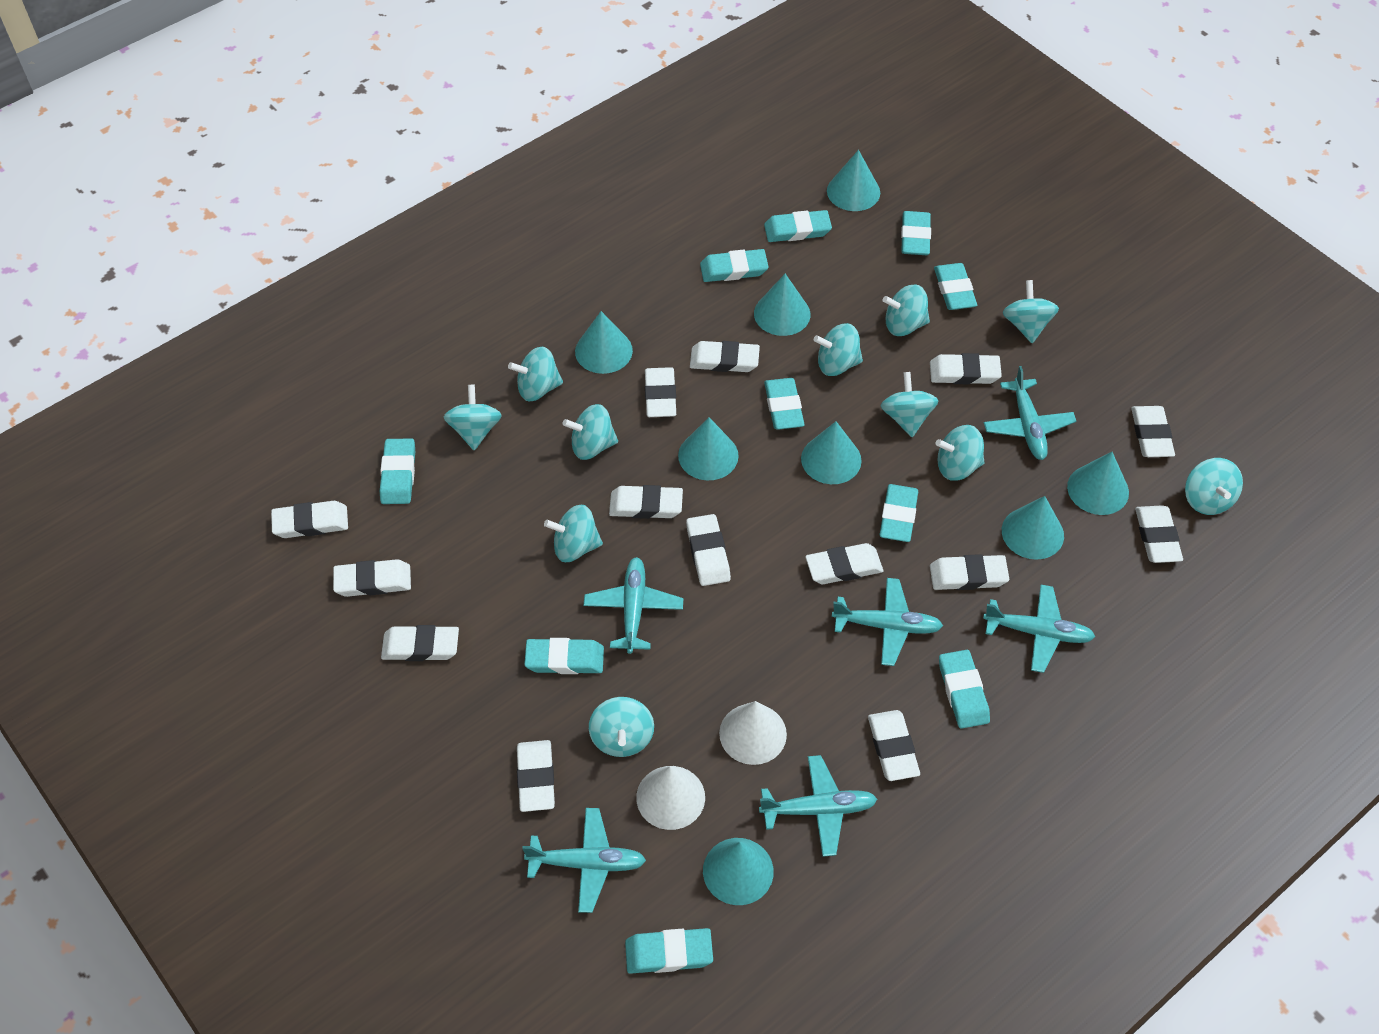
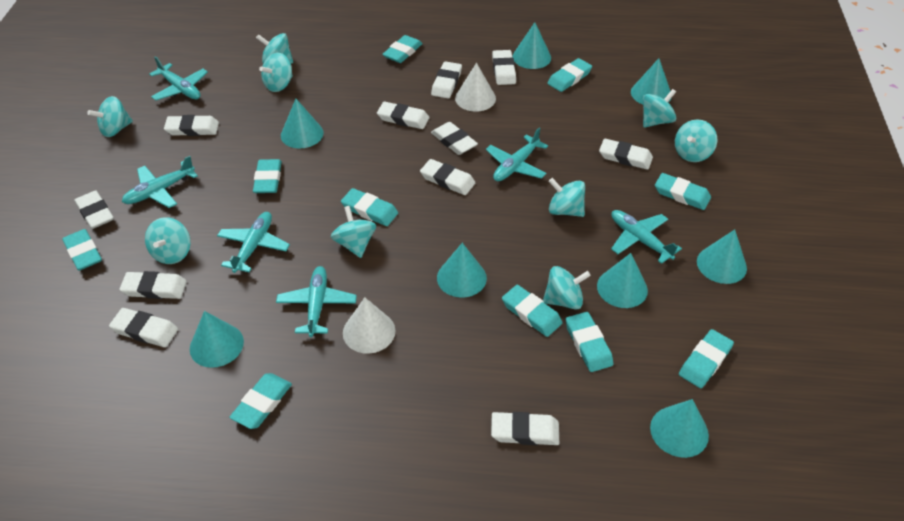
turquoise spinning top: [444,384,502,450] [508,347,563,401] [544,505,603,562] [563,404,618,460] [589,697,654,757] [814,323,863,376] [881,372,938,437] [883,284,930,336] [936,425,985,481] [1003,280,1059,343] [1185,458,1243,515] = 11 -> [87,96,133,137] [145,217,191,264] [256,33,293,64] [259,53,293,92] [331,206,376,258] [543,266,591,310] [549,178,585,217] [643,89,676,128] [675,119,717,162] = 9
white eraser: [271,501,348,538] [333,559,411,597] [381,625,459,661] [517,740,555,812] [609,485,683,519] [645,367,676,417] [686,514,731,586] [690,341,760,372] [805,543,883,584] [868,710,920,781] [930,353,1002,384] [930,554,1009,590] [1131,406,1175,457] [1135,505,1183,563] = 14 -> [75,190,114,229] [109,308,178,347] [119,271,187,299] [164,115,219,136] [377,101,429,129] [420,159,475,195] [431,61,462,98] [431,122,478,155] [491,412,559,445] [492,50,516,85] [599,139,653,170] = 11

